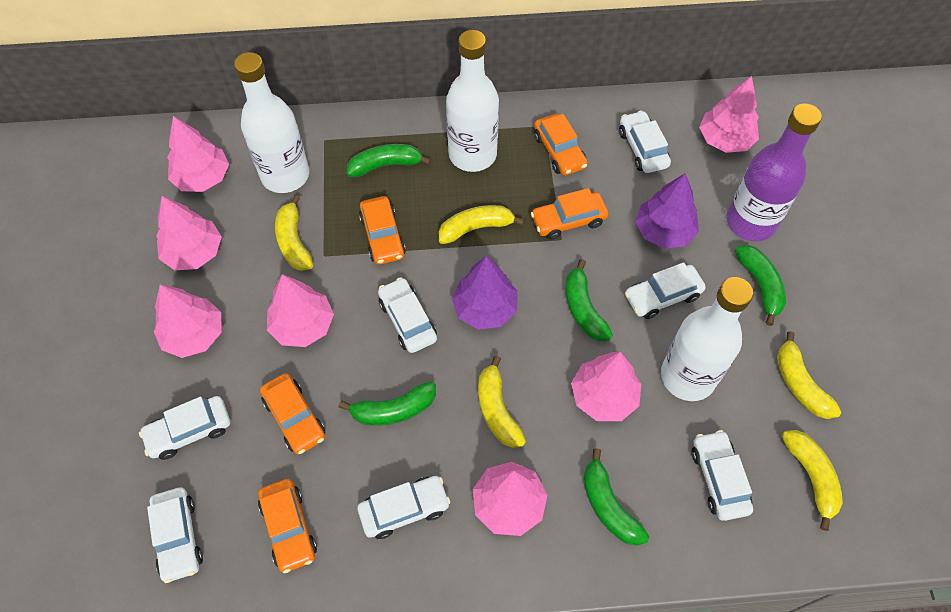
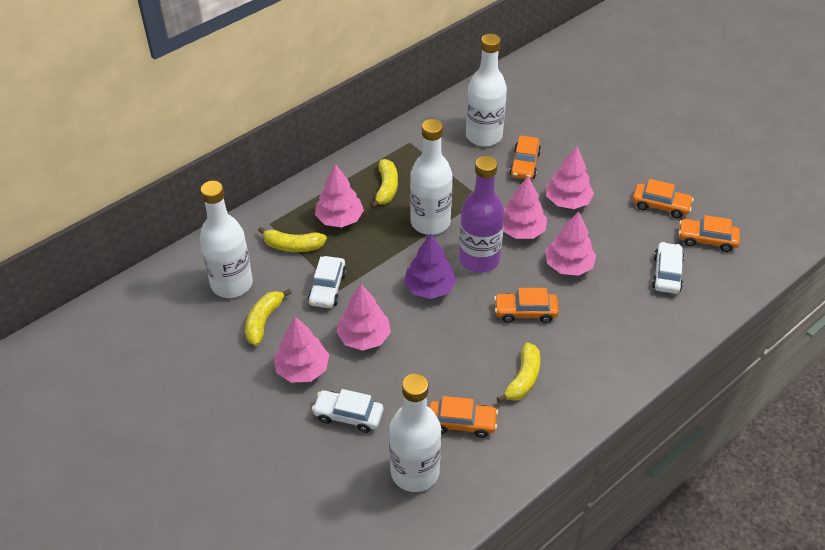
green banana: [339,381,436,426] [347,144,431,177] [565,259,613,341] [583,448,649,546] [735,245,786,326] = 5 -> none = 0
pink tree: [154,284,221,358] [156,196,222,270] [167,116,229,192] [267,274,334,347] [473,462,548,536] [571,352,641,421] [699,76,759,153] = 7 -> [274,317,329,383] [315,164,364,228] [336,284,391,351] [503,176,547,239] [545,211,596,276] [546,147,594,209] = 6
purple tree: [452,256,518,330] [635,173,699,249] = 2 -> [404,234,456,299] = 1
white bottle: [234,52,309,193] [446,30,499,172] [661,277,753,401] = 3 -> [200,181,253,298] [389,374,441,492] [410,119,453,235] [466,34,507,147] = 4
white car: [139,396,230,460] [147,487,203,583] [357,476,451,539] [378,277,437,353] [619,110,671,173] [625,262,706,319] [692,430,753,521] = 7 -> [308,256,347,308] [312,389,383,433] [652,242,684,294] = 3
yellow banana: [275,195,313,271] [438,205,524,244] [478,356,526,448] [777,331,841,419] [782,430,843,531] = 5 -> [245,289,291,346] [258,227,327,252] [371,159,398,208] [497,342,540,403] = 4

